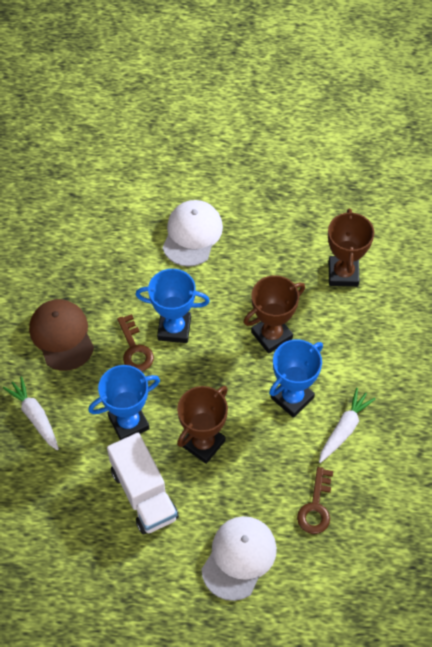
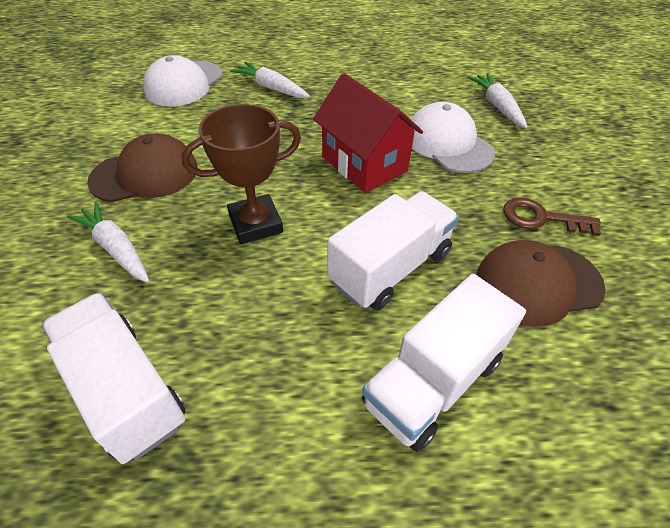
blue trophy: [88,365,160,440] [135,269,210,343] [269,339,323,418] = 3 -> none = 0
brown cap: [29,299,94,371] = 1 -> [87,133,198,202] [476,240,606,327] = 2
brown key: [117,314,154,371] [297,467,333,534] = 2 -> [503,197,601,236] = 1
brown trophy: [177,386,228,464] [243,275,305,354] [328,209,374,287] = 3 -> [182,104,301,244] = 1
red house: none = 0 -> [313,73,423,193] = 1
white carrot: [3,376,59,450] [319,388,376,463] = 2 -> [67,201,149,283] [230,62,310,98] [468,73,527,128] = 3
white truck: [107,433,179,534] = 1 -> [42,293,186,464] [328,191,459,311] [362,274,526,452] = 3

